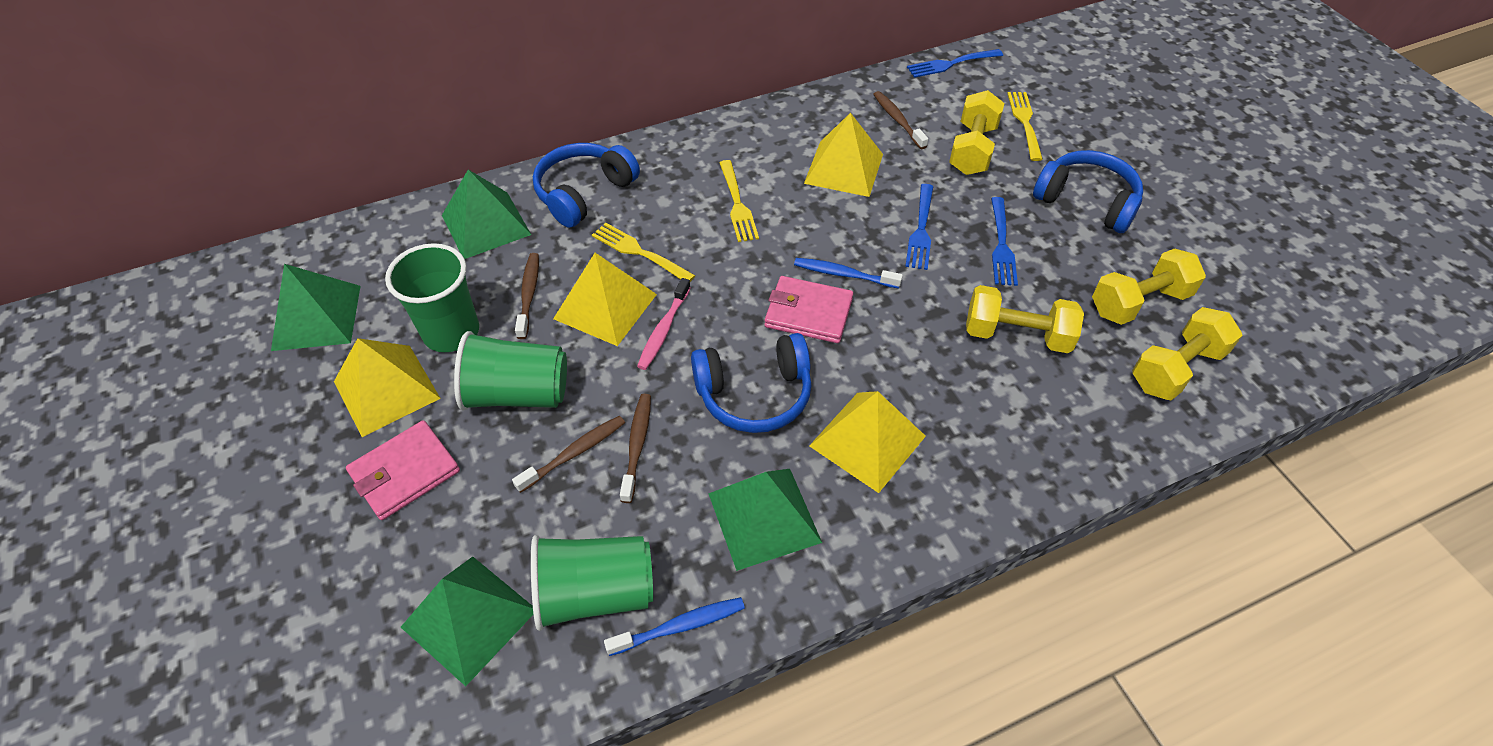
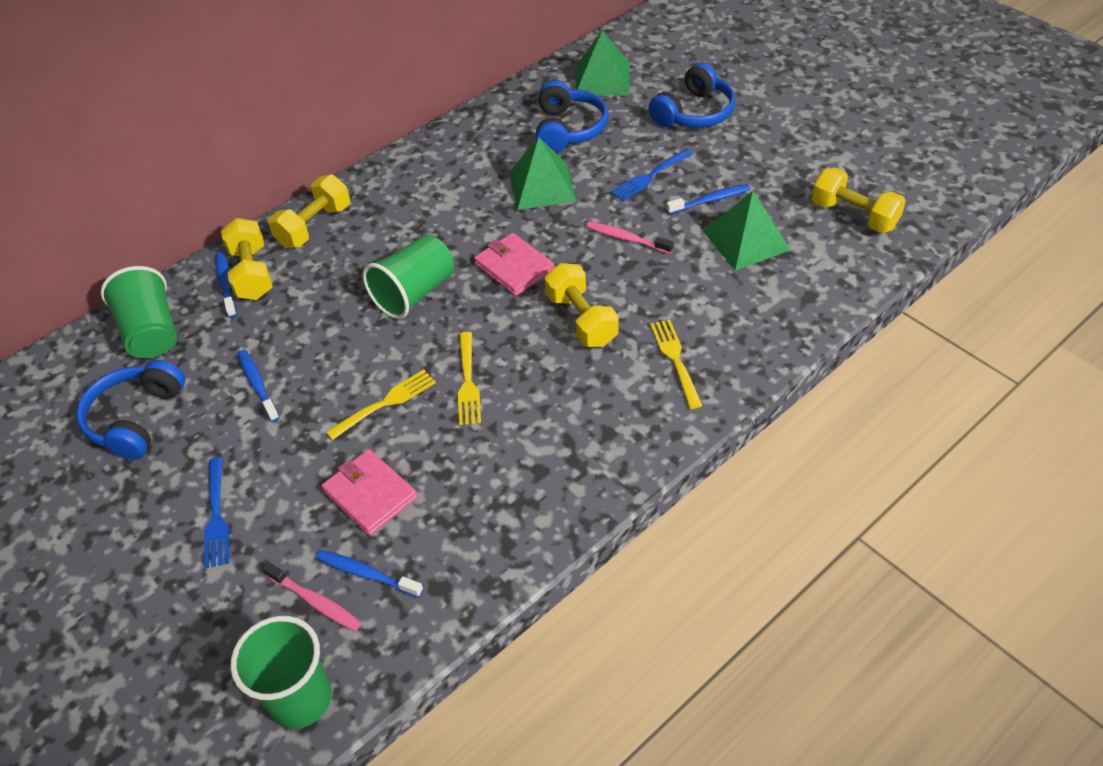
blue fork: [905,184,933,270] [907,49,1003,78] [991,197,1018,286] = 3 -> [204,457,229,569] [611,149,693,201] = 2
blue toothbrush: [604,597,745,656] [794,258,903,288] = 2 -> [216,252,237,318] [238,350,280,422] [316,550,423,598] [666,184,751,214] = 4
brown toothbrush: [512,416,625,493] [515,253,539,339] [620,394,651,503] [873,91,928,149] = 4 -> none = 0
green pyramid: [271,264,360,351] [401,557,533,686] [442,170,531,259] [709,469,822,571] = 4 -> [509,137,577,210] [575,30,630,95] [703,191,790,271] = 3
pink toothbrush: [637,278,691,370] = 1 -> [262,562,362,631] [586,222,674,254] = 2
yellow pyramid: [334,338,441,437] [553,253,657,346] [804,112,883,197] [809,391,926,493] = 4 -> none = 0

